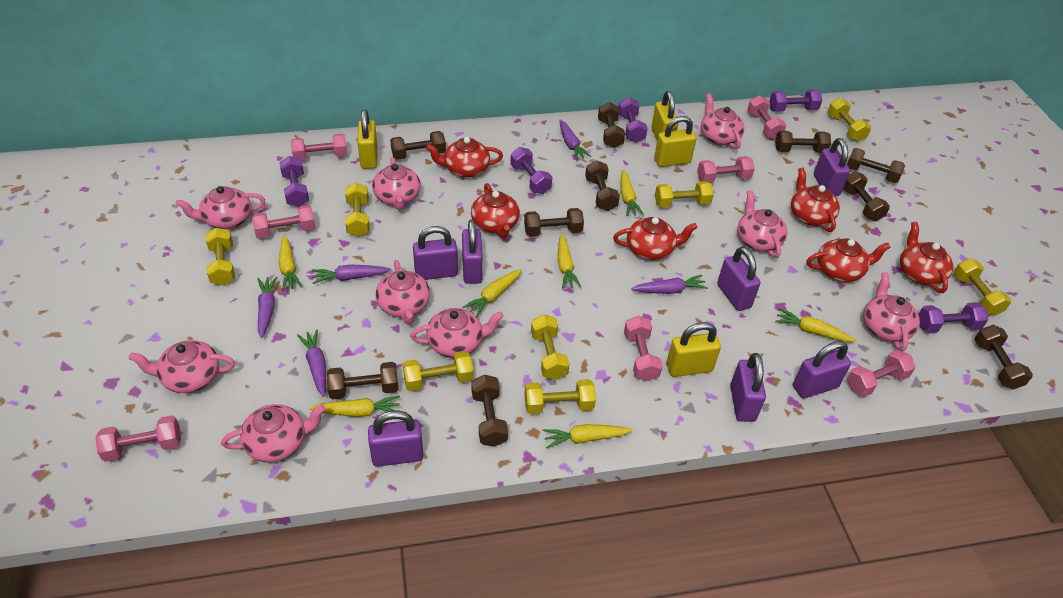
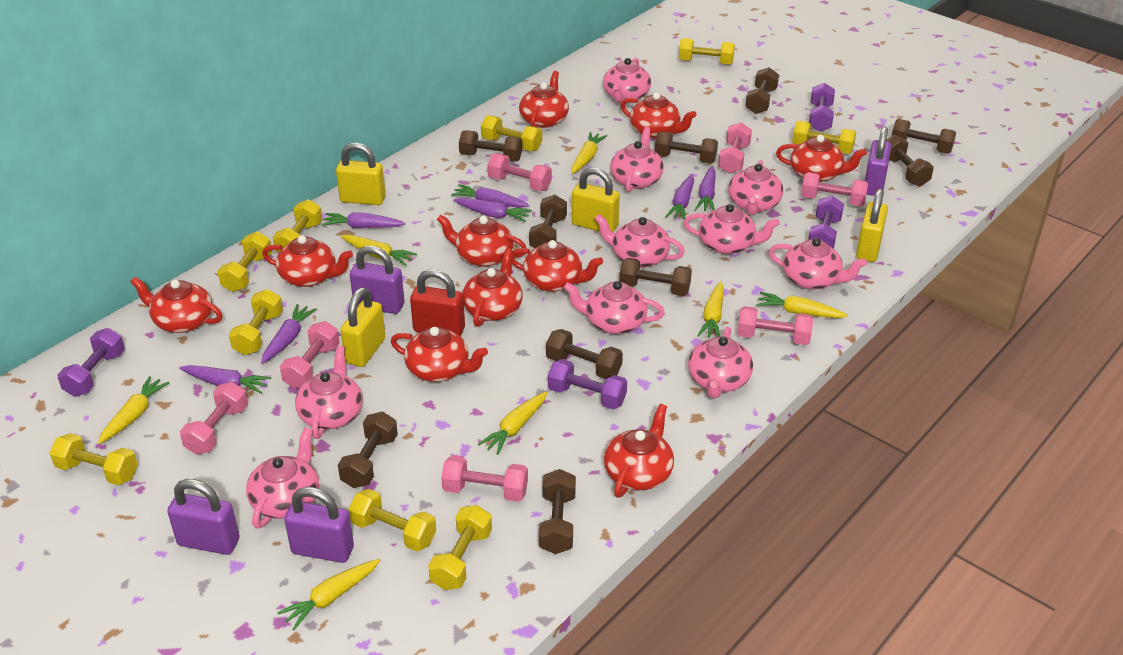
pink teapot: [129,340,235,393] [176,186,265,229] [221,404,326,462] [372,157,420,210] [376,260,430,325] [410,308,504,358] [701,93,744,149] [737,190,787,258] [863,272,920,351] = 9 -> [246,428,319,529] [295,346,363,439] [564,281,665,334] [595,214,685,268] [603,58,651,103] [610,127,664,192] [683,204,780,254] [688,327,753,399] [728,160,783,215] [769,238,867,290] = 10
purple carrot: [257,277,278,338] [297,329,326,397] [312,265,391,284] [559,120,591,160] [631,275,708,294] = 5 -> [179,365,271,394] [261,304,317,364] [322,212,405,228] [451,184,529,208] [453,198,532,222] [665,174,694,220] [695,166,716,211] = 7
purple dumbbell: [279,156,309,207] [510,147,552,194] [619,97,648,143] [769,90,822,112] [918,302,989,333] = 5 -> [57,328,125,397] [548,359,627,409] [808,196,844,249] [809,83,835,132] = 4
purple padlock: [368,411,424,467] [413,226,458,280] [462,219,483,284] [717,247,760,311] [730,353,766,422] [793,341,851,398] [814,138,850,196] = 7 -> [167,479,240,555] [284,487,354,563] [350,246,405,314] [865,126,892,196] = 4
red padlock: none = 0 -> [410,269,465,336] = 1
red teapot: [426,137,503,177] [471,183,520,238] [613,217,698,260] [791,168,840,232] [806,238,891,282] [900,222,953,293] = 6 -> [130,277,222,333] [262,235,353,287] [391,327,488,382] [437,214,527,267] [462,248,523,327] [511,240,603,292] [519,71,569,128] [604,404,674,498] [620,92,697,138] [776,135,867,182] = 10
yellow dumbbell: [205,227,235,286] [345,183,370,237] [403,351,473,391] [524,379,596,414] [531,314,569,380] [655,181,714,208] [828,98,871,142] [954,258,1011,316] = 8 -> [50,433,138,485] [218,232,272,292] [229,289,283,355] [273,199,322,252] [348,489,436,552] [428,505,492,590] [481,115,542,151] [679,38,735,65] [792,121,856,154] = 9

